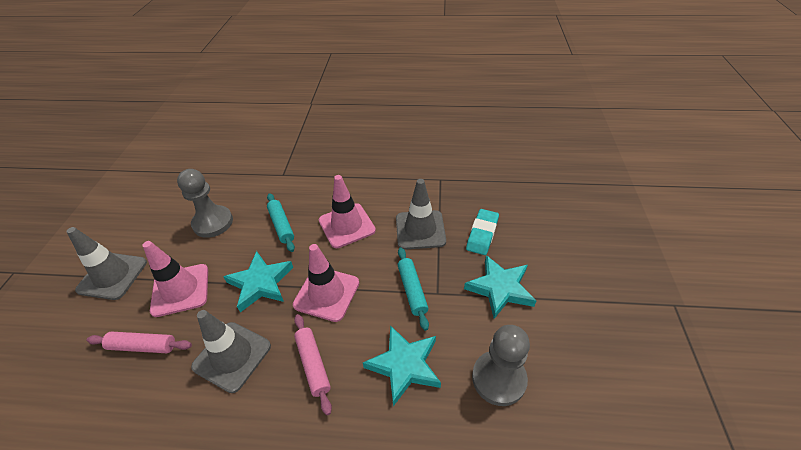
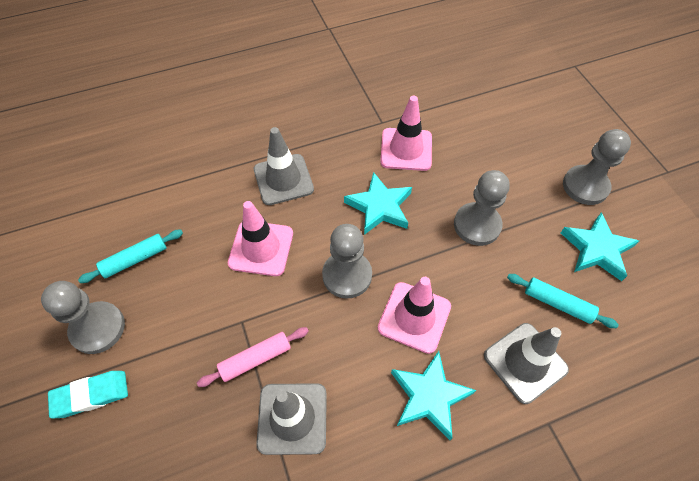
grey pawn: [177,169,233,238] [472,325,530,406] = 2 -> [41,281,125,354] [322,224,372,299] [454,170,510,246] [563,129,631,205] = 4
pink rolling pin: [86,332,192,353] [294,314,332,415] = 2 -> [197,327,309,387] = 1

